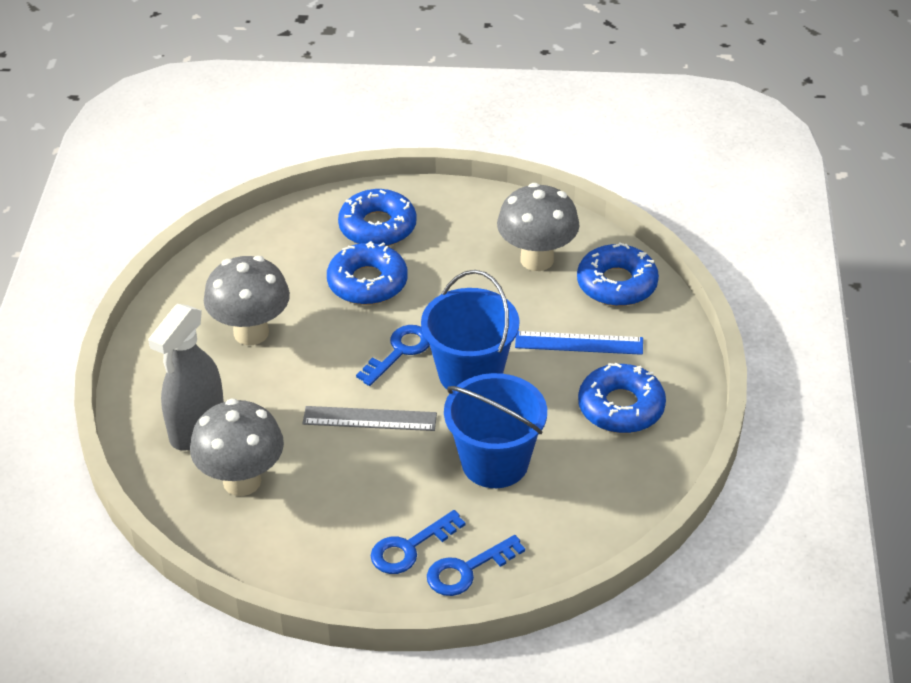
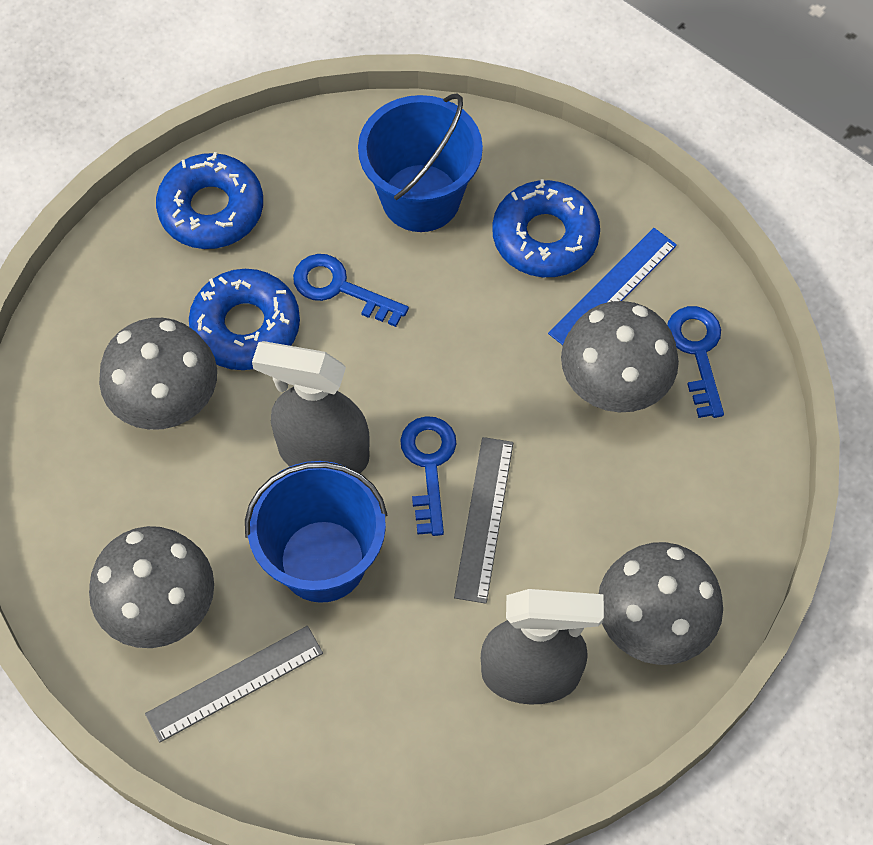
blue donut: [327,241,408,305] [338,189,416,246] [577,242,659,306] [578,362,666,433] = 4 -> [156,152,263,249] [189,269,300,370] [492,179,600,277] = 3
grey mushroom: [190,398,284,496] [204,256,290,345] [497,183,580,271] = 3 -> [89,526,214,648] [99,318,217,430] [561,301,679,412] [599,542,723,665] = 4
grey ruler: [302,406,437,431] = 1 -> [145,626,323,742] [454,437,513,604] = 2
grey spray bottle: [148,304,224,450] = 1 -> [252,341,370,473] [481,589,604,705] = 2

